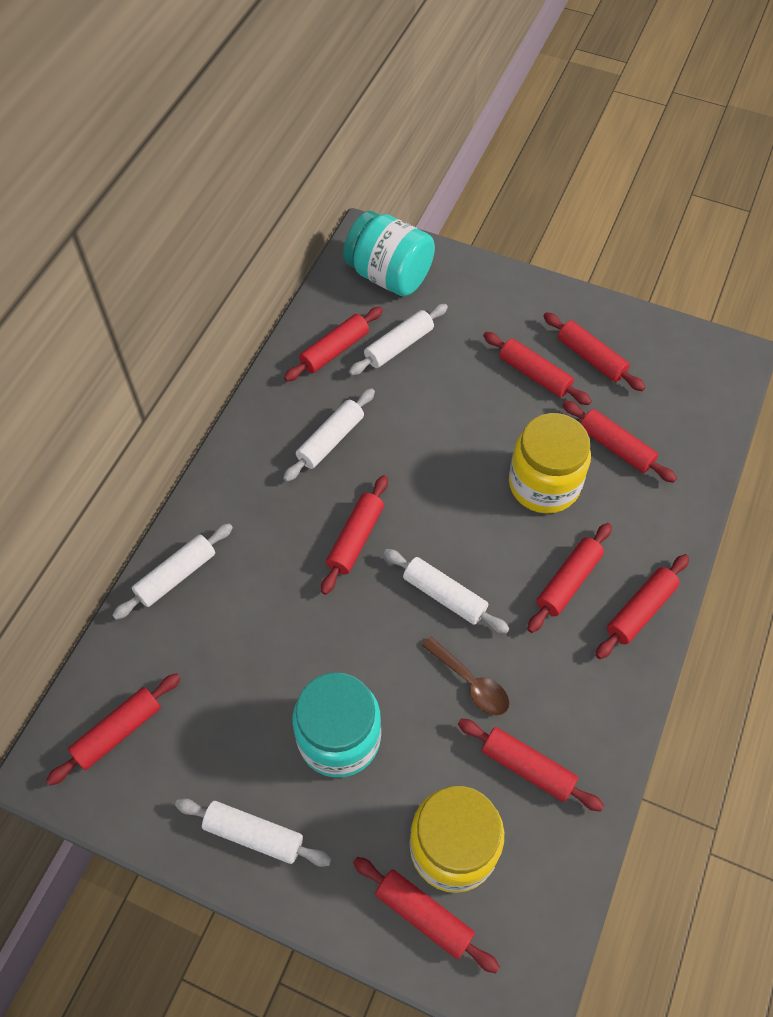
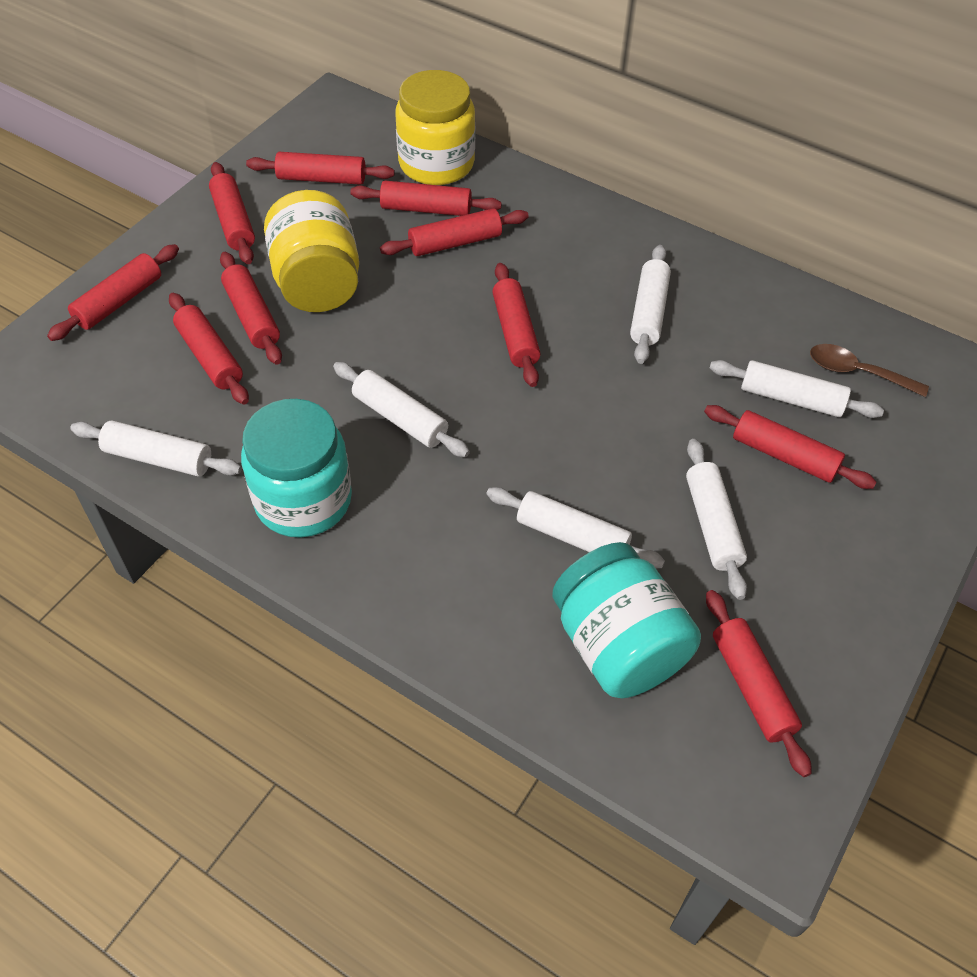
white rolling pin: [112,523,233,620] [175,798,332,867] [283,388,375,482] [349,304,448,376] [384,549,510,634] = 5 -> [70,420,242,476] [333,362,470,457] [486,487,665,568] [630,245,671,364] [686,439,747,600] [710,360,884,418] = 6

